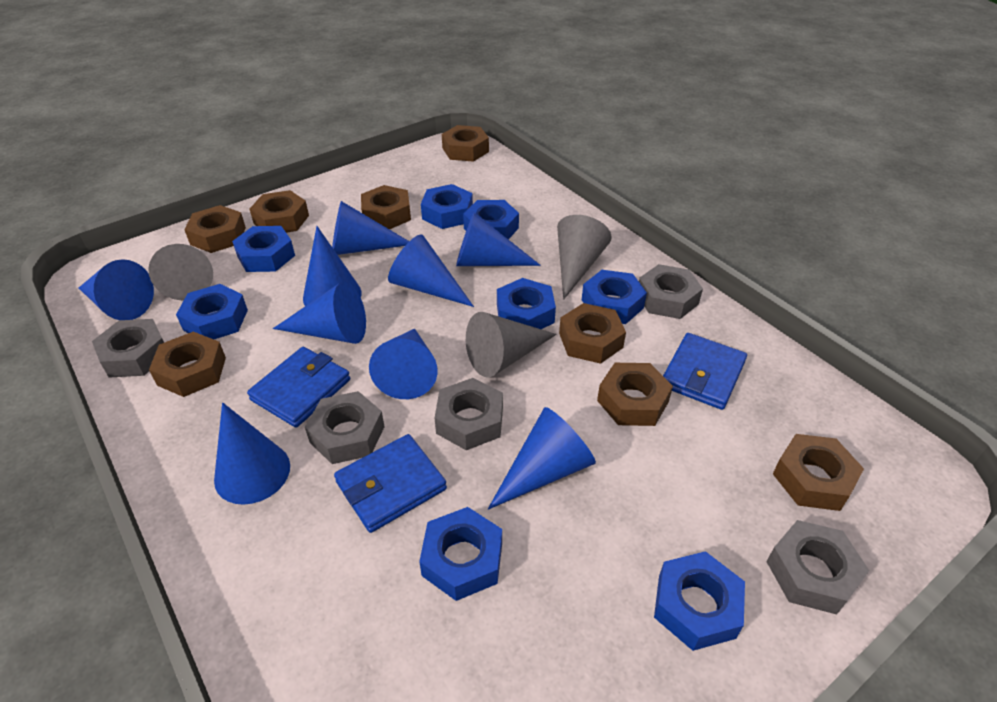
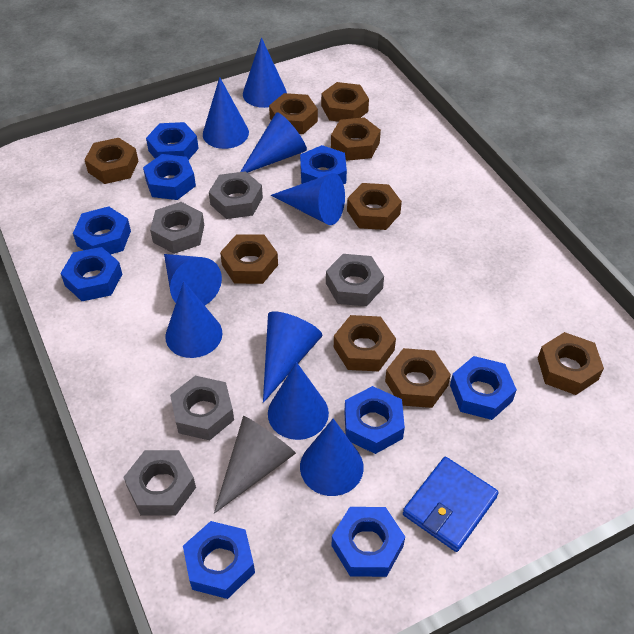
blue nut: [176,284,248,339] [232,226,295,272] [419,507,502,601] [421,184,473,229] [463,200,519,239] [497,278,556,329] [582,270,647,324] [654,551,745,651] = 8 -> [60,247,122,301] [73,206,131,254] [143,154,196,200] [146,122,199,160] [183,521,255,599] [300,145,347,184] [332,507,405,577] [344,386,405,454] [450,356,517,420] = 9
blue wallet: [247,347,350,428] [334,434,447,533] [663,333,747,410] = 3 -> [403,457,499,552] = 1
brown nut: [149,332,226,397] [184,205,246,253] [250,190,309,233] [361,185,411,230] [442,125,489,162] [559,303,626,364] [597,363,673,426] [773,434,864,511] = 8 -> [85,138,139,184] [220,234,278,284] [269,93,318,134] [321,82,369,122] [331,117,381,161] [334,315,396,371] [347,183,402,230] [385,348,451,408] [538,332,604,395] = 9
grey cone: [148,244,213,300] [466,312,557,377] [557,215,612,300] = 3 -> [214,416,296,514] = 1

